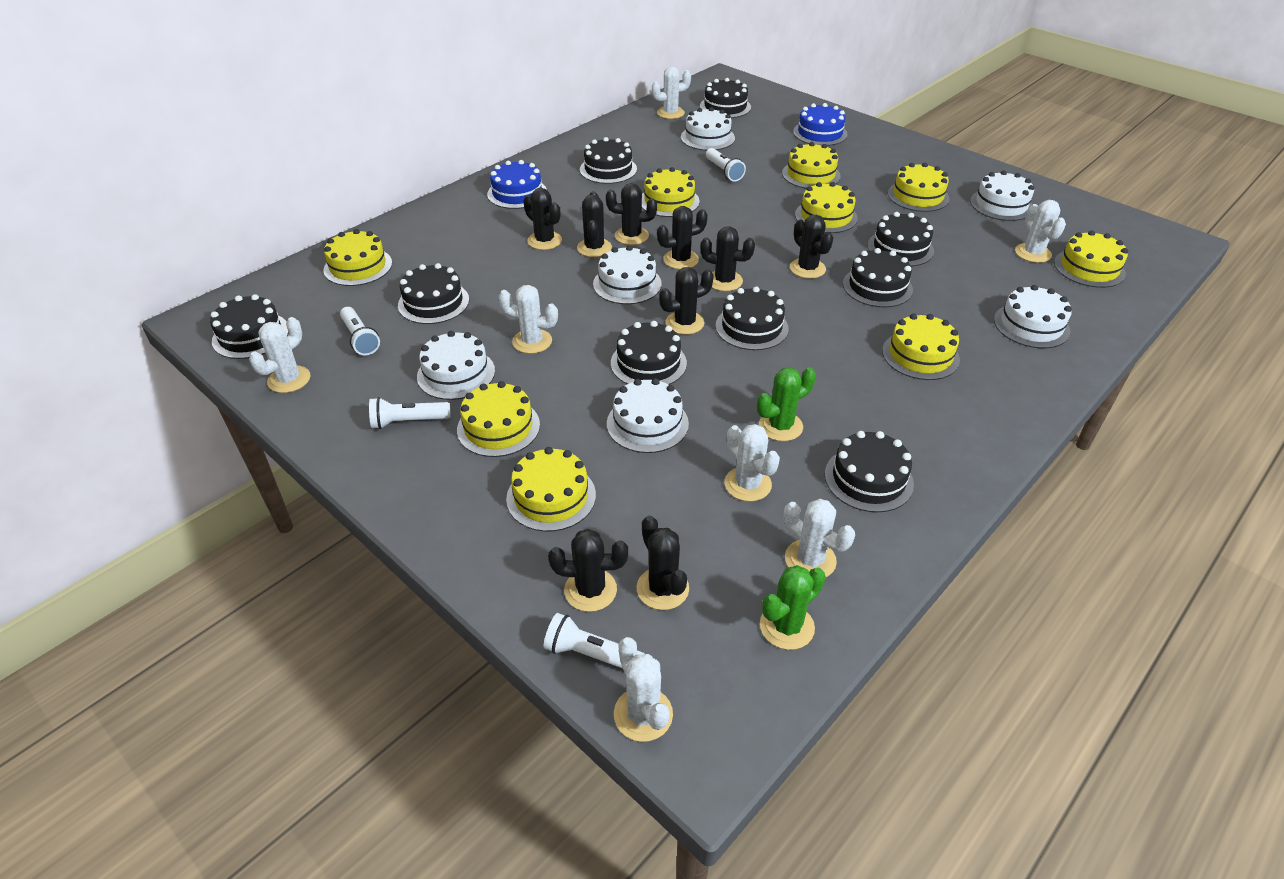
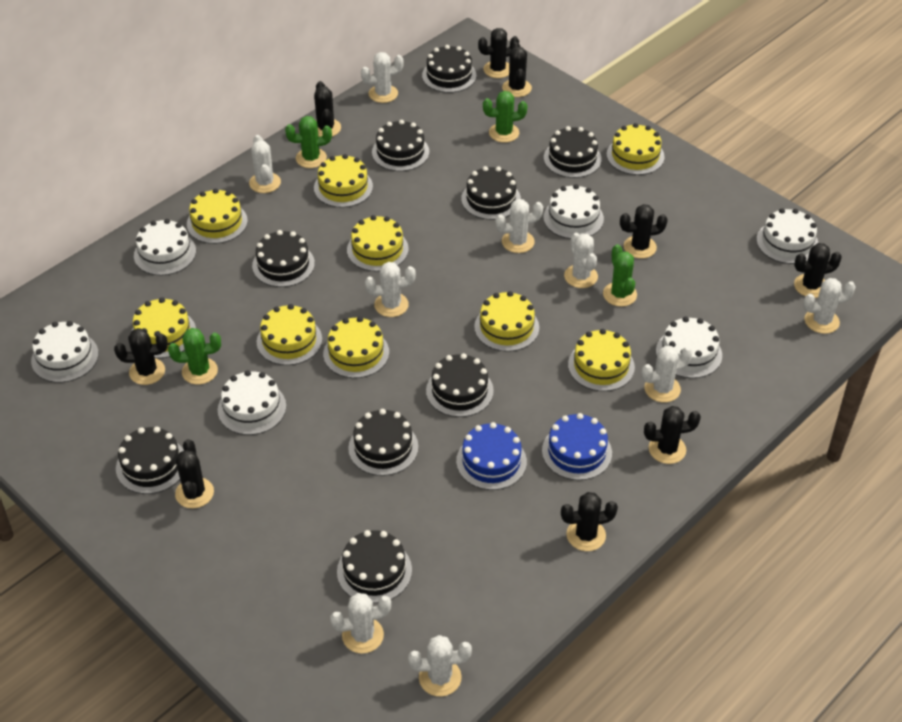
green cactus: [757,367,816,441] [760,565,826,650] = 2 -> [168,328,221,385] [285,116,332,168] [483,91,527,143] [603,244,637,307] = 4
white cactus: [249,317,311,393] [498,285,558,354] [614,637,673,742] [652,66,691,119] [725,424,780,502] [784,499,855,577] [1015,200,1066,263] = 7 -> [249,135,281,193] [330,593,391,654] [361,52,404,103] [365,262,416,317] [408,635,472,697] [496,199,543,253] [564,233,598,288] [641,346,693,402] [803,278,856,334] = 9
white flashlight: [340,307,380,355] [369,397,451,429] [544,613,645,669] [706,148,746,182] = 4 -> none = 0

